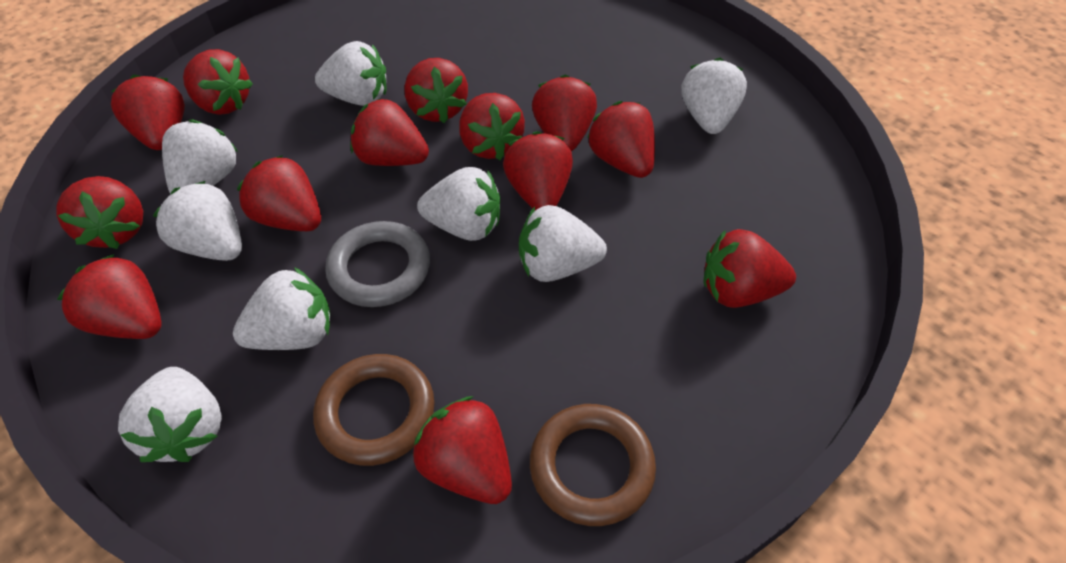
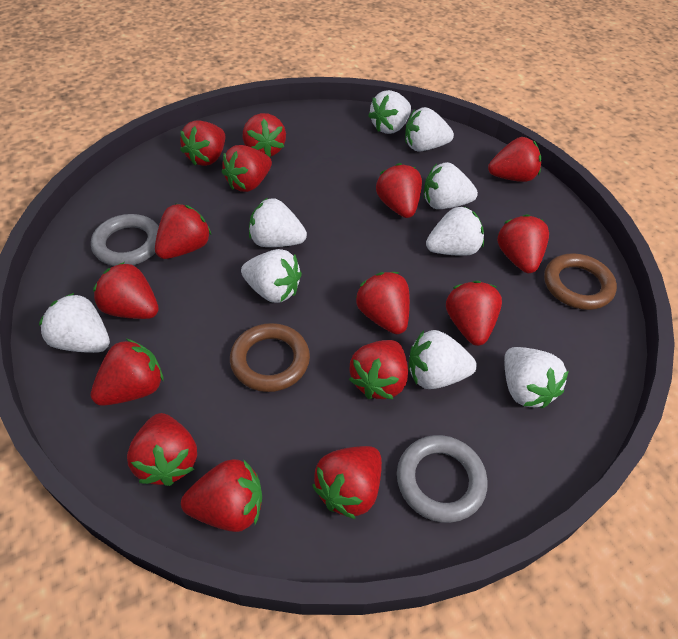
grey ring: [325,221,430,307] = 1 -> [91,214,159,266] [397,435,488,523] = 2
red strawberry: [56,176,143,249] [57,254,162,339] [111,75,185,150] [183,49,253,115] [237,155,321,231] [350,98,429,166] [404,58,468,123] [413,396,512,504] [459,93,525,160] [503,131,573,211] [532,75,597,151] [587,101,655,178] [704,229,796,308] = 13 -> [91,339,164,406] [93,262,159,319] [127,413,197,486] [155,204,211,259] [180,120,225,166] [181,459,262,532] [222,145,272,192] [243,113,286,157] [312,446,382,519] [349,340,408,399] [355,272,410,334] [376,163,422,218] [446,281,502,346] [488,137,541,182] [497,214,549,273] = 15
white strawberry: [118,367,222,462] [153,181,242,261] [162,120,238,194] [233,267,331,350] [315,41,387,106] [417,167,500,241] [519,205,607,282] [681,58,747,134] = 8 -> [39,293,110,353] [241,249,302,303] [249,198,307,247] [368,90,411,134] [405,107,454,151] [409,330,477,389] [424,162,478,209] [426,207,484,256] [504,347,569,409] = 9

